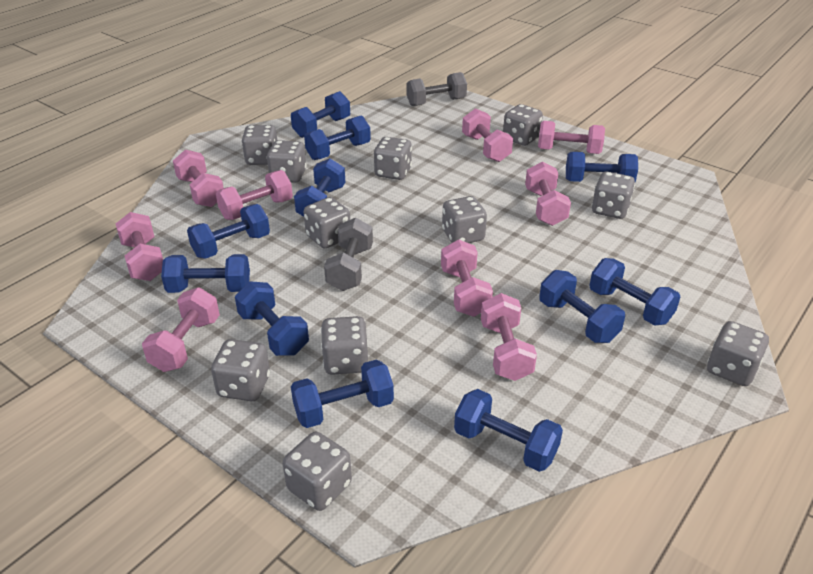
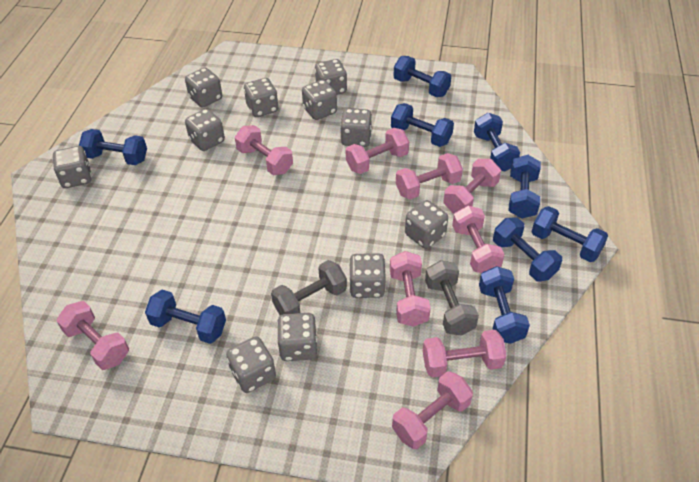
blue dumbbell: [161,254,250,293] [187,204,270,259] [235,281,309,356] [291,91,350,138] [291,359,394,428] [294,158,345,217] [304,116,371,160] [454,389,563,472] [539,270,625,343] [566,152,638,182] [589,258,680,326] = 11 -> [79,129,147,165] [145,290,226,344] [391,103,454,147] [393,56,451,97] [474,113,520,171] [479,266,530,344] [493,217,562,281] [509,155,541,219] [532,206,608,262] = 9

